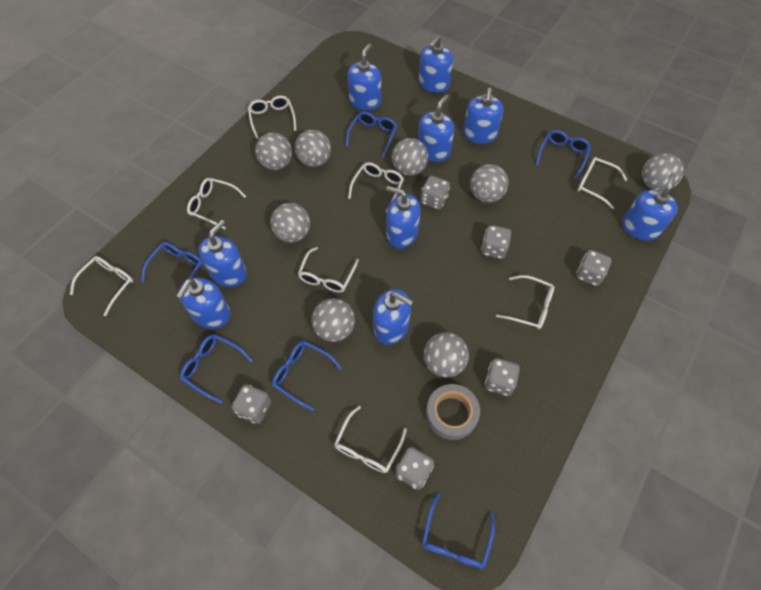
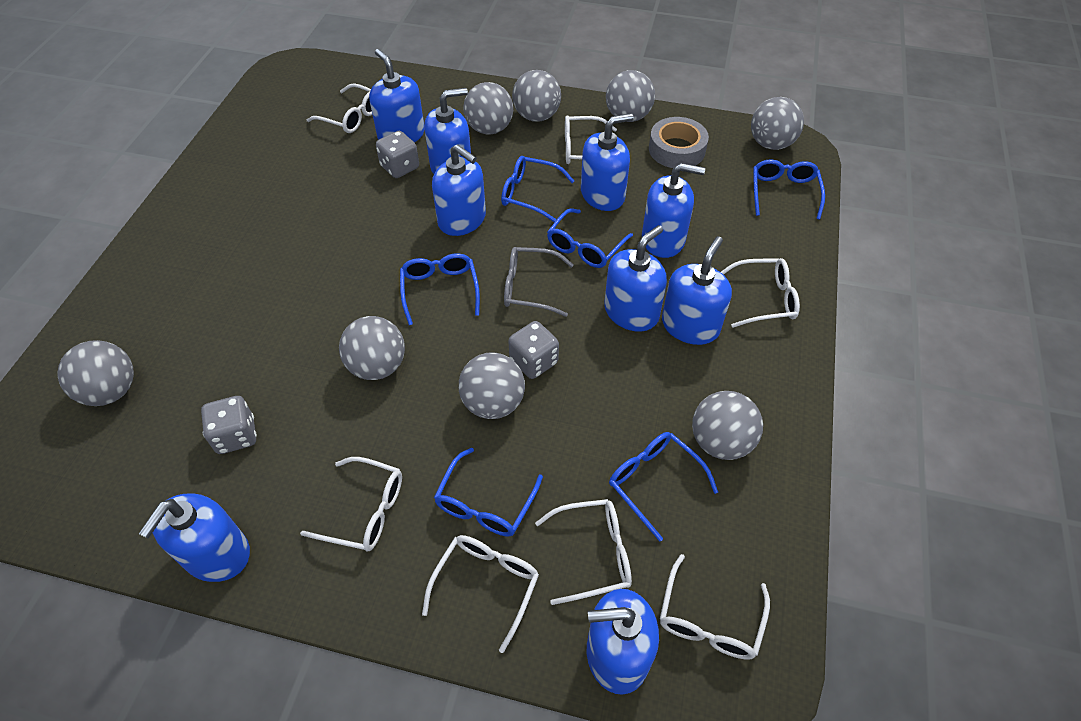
grey dice: [232,385,271,424] [396,447,434,490] [421,176,450,210] [481,225,511,259] [485,358,520,396] [576,250,612,286] = 6 -> [201,396,257,454] [376,131,419,178] [508,321,559,379] = 3
grey glasses: none = 0 -> [504,247,574,317] = 1
white glasses: [70,256,133,316] [187,178,246,230] [248,96,296,139] [298,247,359,293] [334,406,407,473] [348,162,404,212] [496,275,554,329] [577,157,627,209] = 8 -> [300,457,402,552] [307,83,372,133] [422,535,539,653] [535,499,632,605] [565,115,617,164] [660,554,770,660] [721,258,800,328] = 7

